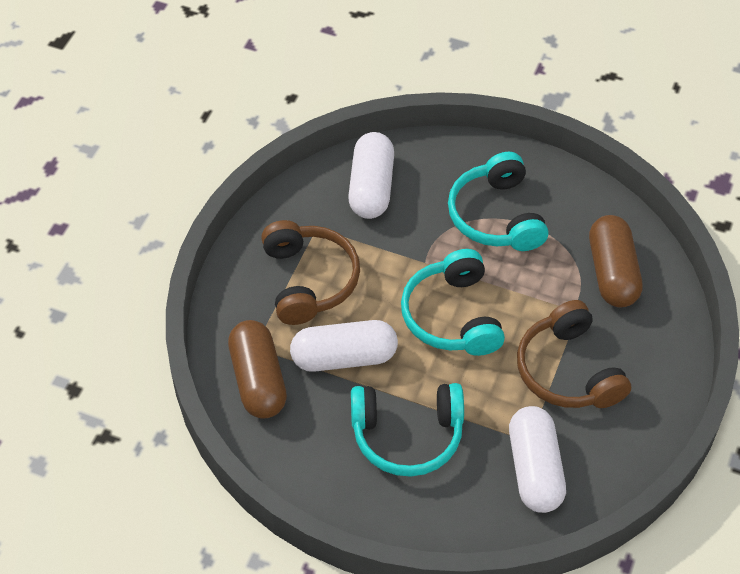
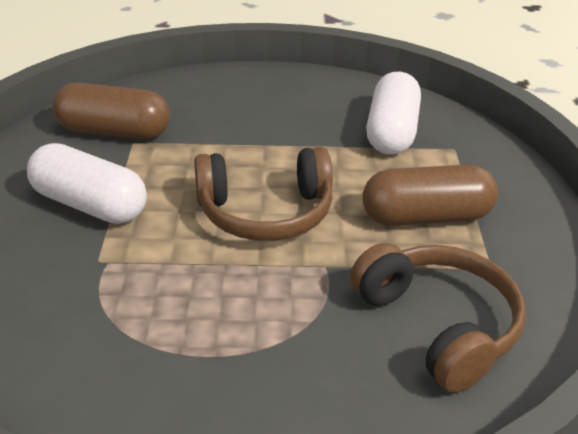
turquoise headphones: [351,383,464,477] [401,249,505,356] [448,152,548,251] = 3 -> none = 0
white capsule: [290,320,398,372] [348,132,394,219] [509,406,566,513] = 3 -> [27,143,147,224] [366,72,421,155] = 2

